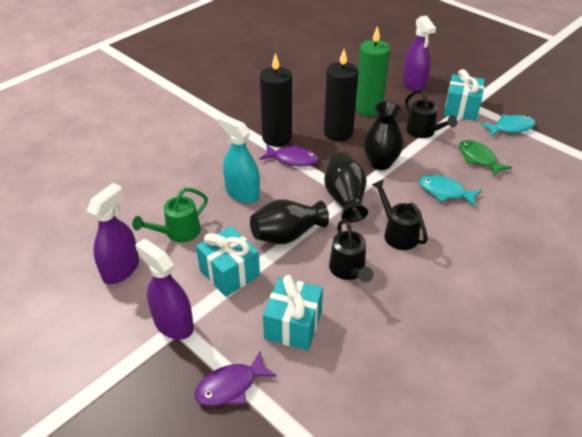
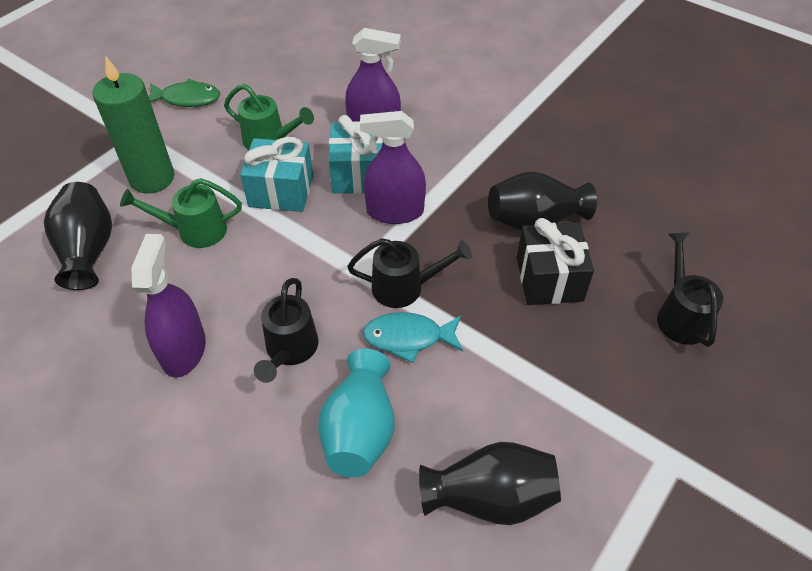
black candle: [260,53,292,147] [324,49,359,141] = 2 -> none = 0
black gift: none = 0 -> [517,218,594,305] = 1
green watering can: [132,188,208,242] = 1 -> [120,178,242,248] [224,84,314,150] = 2
purple fish: [195,352,277,406] [260,144,318,166] = 2 -> none = 0
turquoise fish: [419,175,482,207] [481,115,536,137] = 2 -> [363,312,463,363] = 1
turquoise gift: [196,226,260,297] [263,275,323,350] [444,69,485,121] = 3 -> [240,137,313,212] [329,115,383,194] = 2
turquoise spray bottle: [218,115,260,204] = 1 -> none = 0
turquoise vase: none = 0 -> [318,349,395,477] = 1

